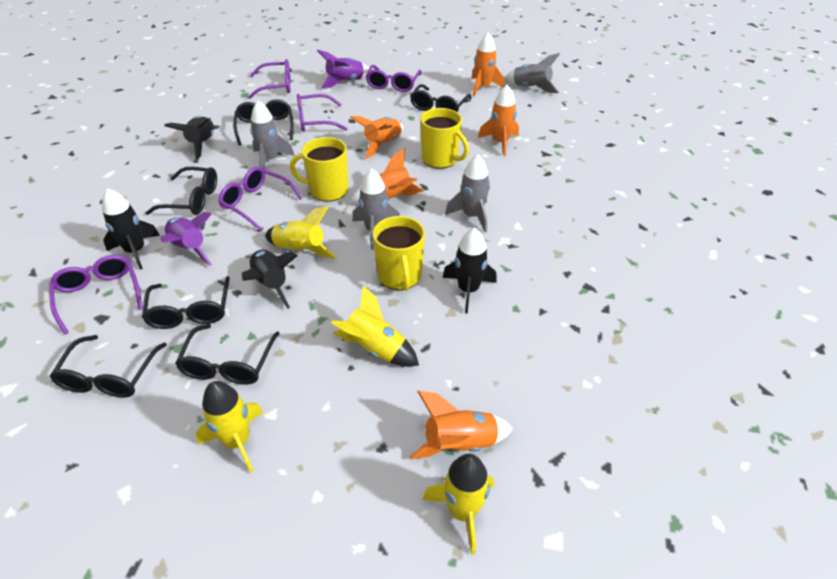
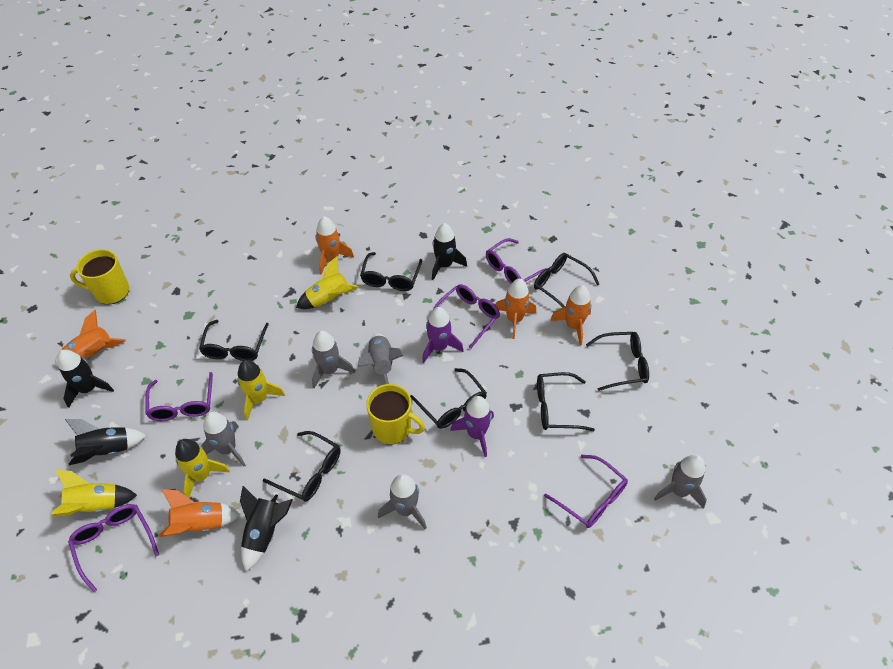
black glasses: [50,335,167,398] [142,276,230,329] [146,167,217,215] [175,324,280,385] [233,99,293,146] [410,84,472,112] = 6 -> [199,320,269,361] [263,431,341,501] [360,252,422,291] [410,368,487,429] [534,253,599,308] [537,372,595,431] [586,332,649,391] = 7
grey rocket: [250,101,295,169] [353,169,400,250] [445,154,490,232] [505,53,560,93] = 4 -> [201,412,245,466] [312,331,355,388] [358,334,403,384] [378,474,427,529] [654,455,707,509] = 5
yellow mug: [290,137,348,202] [373,216,425,291] [420,108,469,169] = 3 -> [70,249,129,304] [366,384,425,444] = 2

